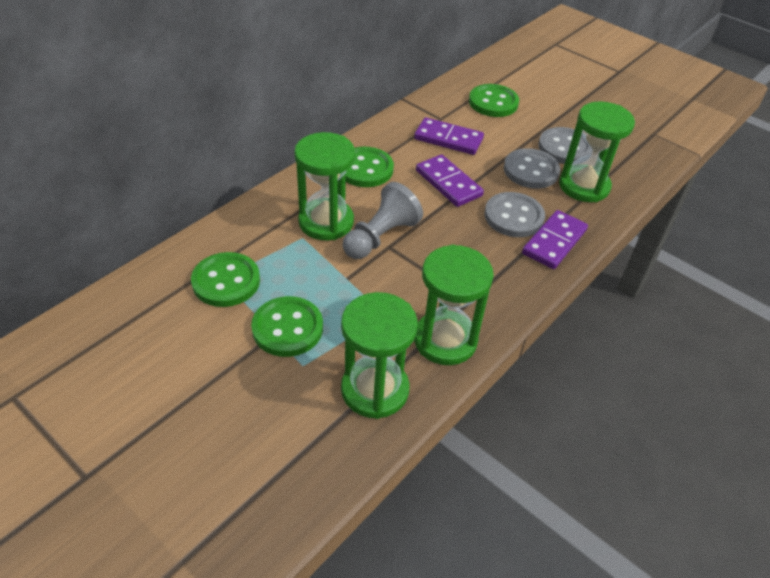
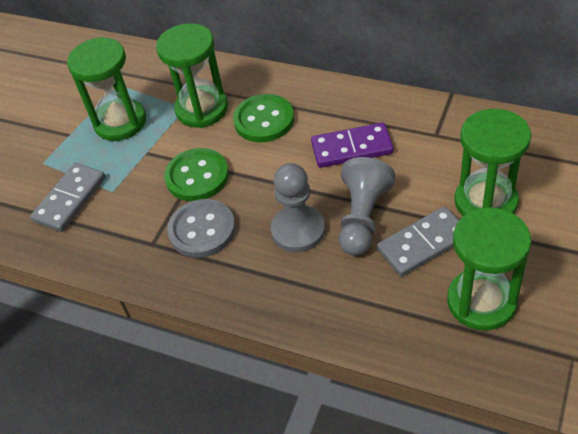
green button: [191,252,260,307] [251,296,323,357] [345,147,394,187] [469,84,519,117] = 4 -> [164,148,229,201] [233,94,294,142] = 2
grey button: [484,192,545,237] [504,148,560,189] [538,127,592,164] = 3 -> [167,199,236,258] = 1
grey domino: none = 0 -> [30,163,105,232] [377,206,459,277] = 2
grey pawn: [343,182,423,259] = 1 -> [271,163,325,252] [339,157,395,256] = 2
purple domino: [414,117,484,155] [416,154,484,207] [522,210,588,269] = 3 -> [311,122,394,168] = 1

